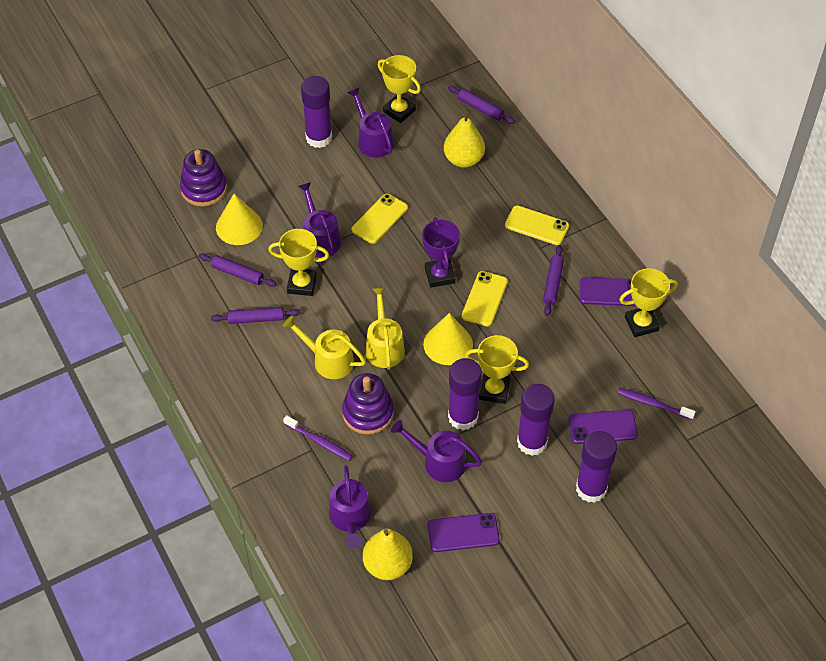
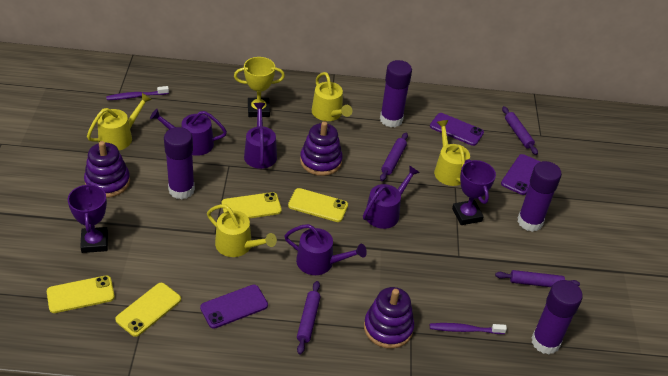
purple stacking toy: [180,149,227,207] [342,373,394,435] = 2 -> [84,141,130,198] [300,121,343,176] [364,287,415,349] = 3
purple trophy: [422,217,460,287] = 1 -> [68,183,108,253] [452,159,496,225] = 2
yellow cone: [216,194,263,245] [423,313,473,365] = 2 -> none = 0
yellow pear: [363,529,413,580] [444,109,485,168] = 2 -> none = 0
yellow phone: [352,194,408,244] [462,271,508,326] [505,205,569,245] = 3 -> [47,275,115,313] [115,283,181,337] [222,192,282,219] [288,188,348,222] = 4
yellow trophy: [269,229,329,296] [378,55,421,123] [465,335,529,404] [619,268,678,337] = 4 -> [234,57,285,117] = 1
yellow watering can: [283,316,366,379] [366,287,405,370] = 2 -> [87,93,152,150] [207,204,277,257] [312,72,352,121] [434,120,470,186] = 4

